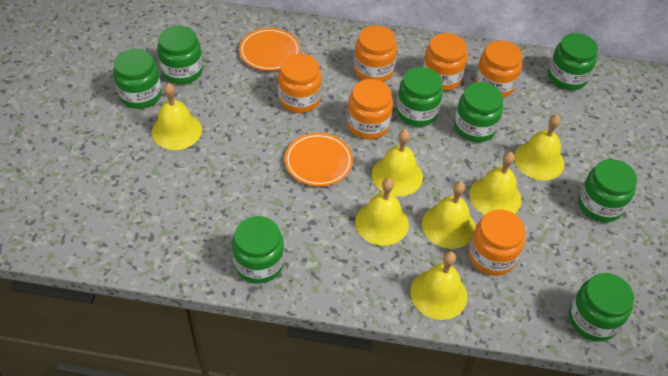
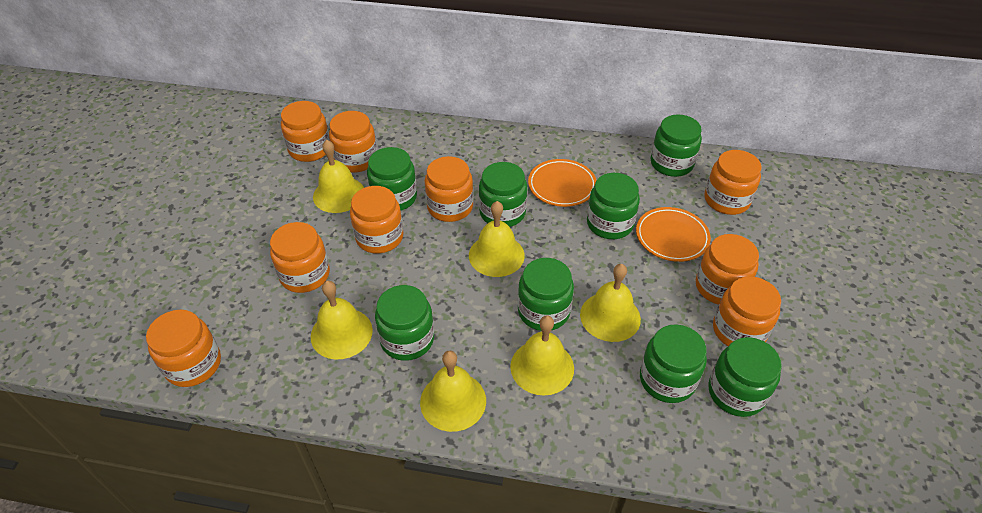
orange jar: [278,54,322,113] [347,79,393,140] [354,25,397,82] [423,33,467,91] [469,209,525,276] [475,40,522,98] = 6 -> [146,310,221,387] [270,222,330,293] [281,101,330,162] [329,111,377,173] [350,186,403,253] [425,156,473,222] [696,234,759,305] [705,150,762,215] [713,276,781,346] = 9
yellow bell: [152,83,202,150] [355,178,409,246] [372,130,423,197] [410,251,467,320] [422,181,475,249] [469,152,521,215] [514,114,564,180] = 7 -> [311,281,373,359] [313,140,364,213] [420,351,486,432] [469,201,525,277] [510,315,574,396] [580,264,641,342] = 6

